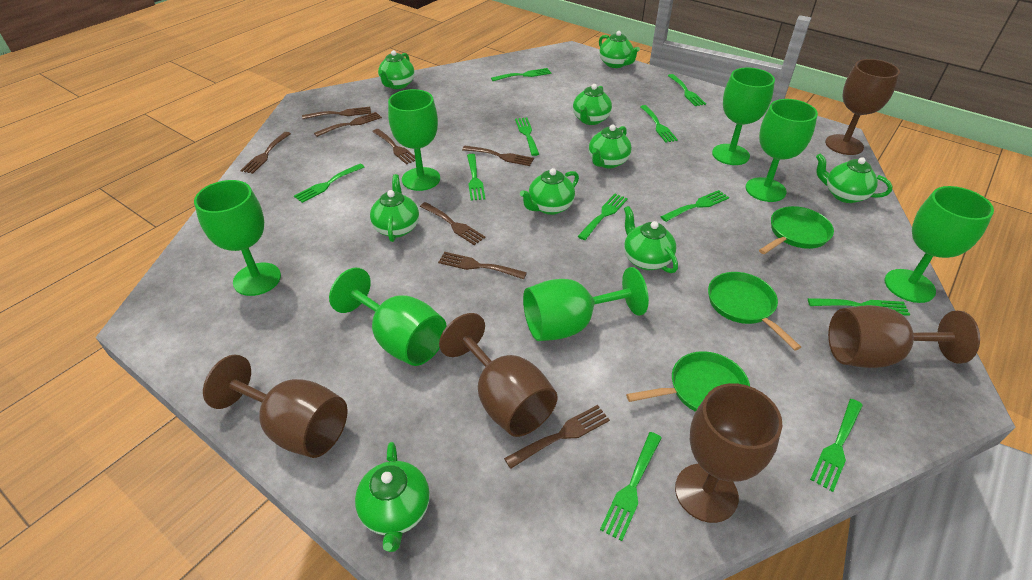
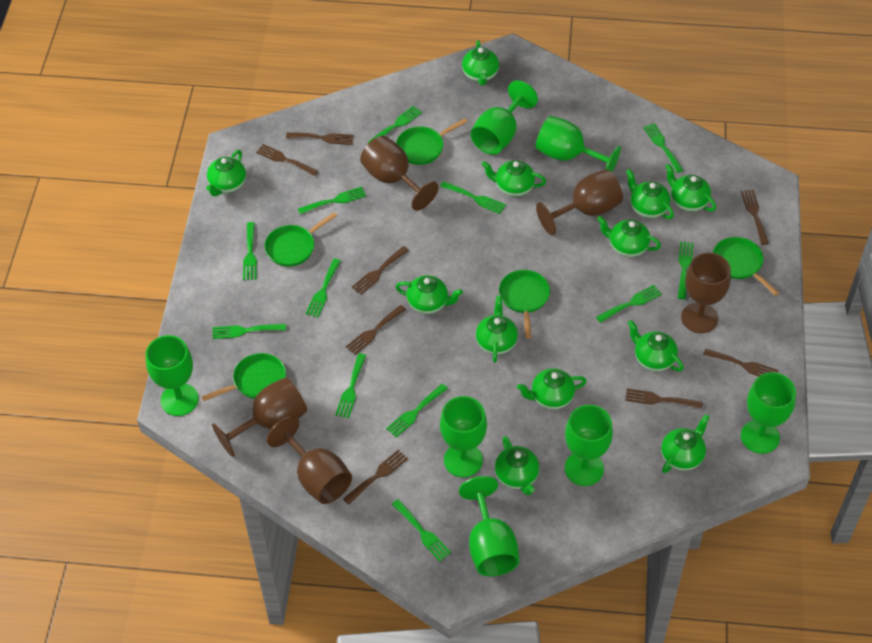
green fork: [294,164,364,203] [467,154,485,201] [491,68,551,81] [515,118,539,156] [577,194,628,240] [600,432,662,541] [640,105,678,143] [660,190,729,222] [668,74,706,106] [808,298,910,316] [810,399,863,492] = 11 -> [212,324,286,339] [243,222,257,280] [298,187,366,214] [305,259,341,317] [335,353,366,418] [367,106,422,143] [386,384,448,437] [392,499,451,562] [440,181,506,214] [596,285,662,323] [643,123,683,173] [678,241,693,299] = 12
green pan: [626,351,750,412] [708,272,801,350] [759,206,834,254] = 3 -> [202,353,286,401] [265,212,337,267] [396,118,468,165] [499,270,550,338] [713,237,779,296] = 5
green teapot: [355,442,430,552] [370,174,419,242] [378,50,415,89] [520,168,579,215] [573,84,612,125] [589,125,632,168] [599,31,640,68] [624,206,678,273] [816,154,893,203] = 9 -> [206,150,246,196] [396,275,463,314] [462,40,499,86] [476,296,518,363] [481,160,546,197] [495,436,539,496] [517,368,587,409] [597,216,661,257] [626,169,674,219] [628,320,684,372] [661,414,710,473] [665,164,716,212] = 12

